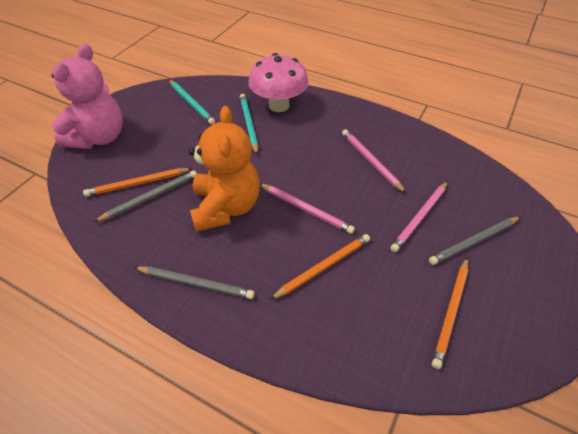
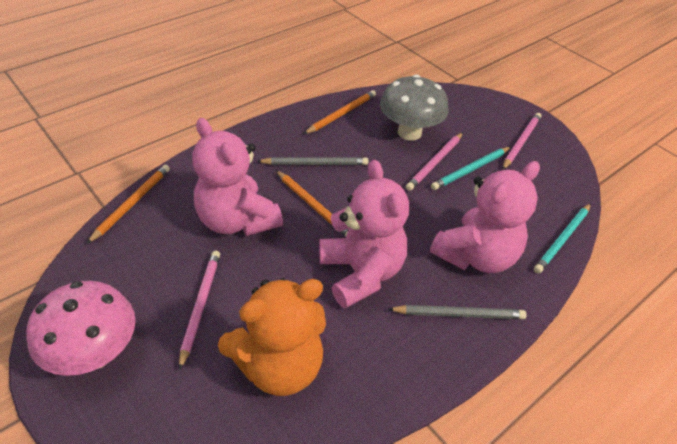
grey mushroom: none = 0 -> [380,74,449,141] = 1
grey pencil: [94,170,197,222] [134,267,255,299] [429,216,521,265] = 3 -> [257,157,368,165] [388,305,527,319] = 2
pink teddy bear: [52,44,123,149] = 1 -> [192,118,283,236] [319,160,409,309] [430,161,540,273] = 3

